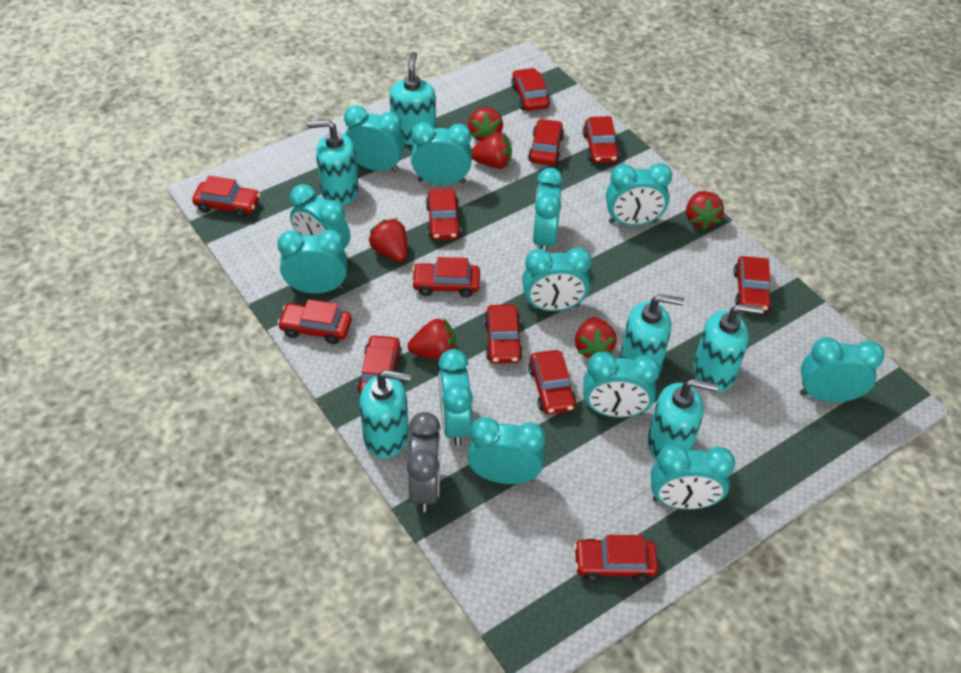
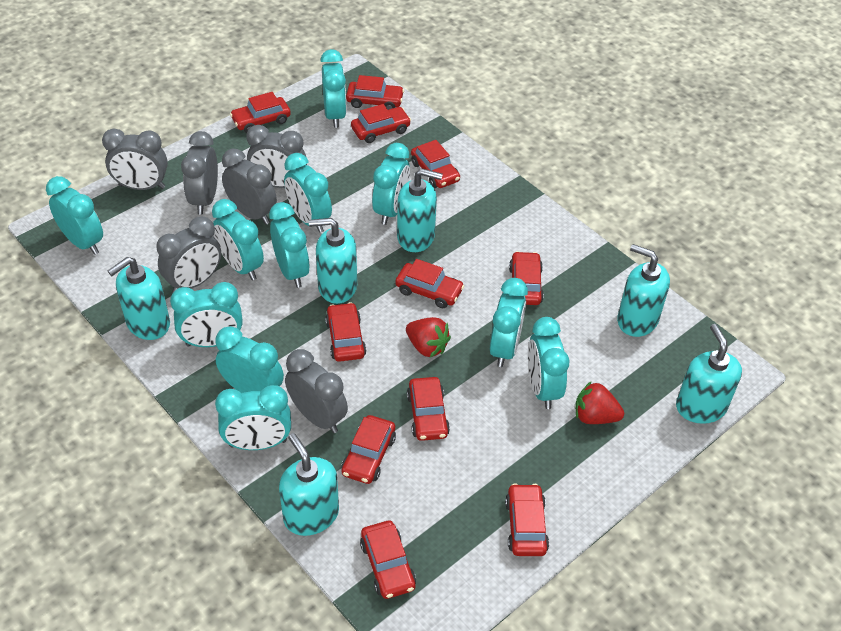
grey clock: [407,412,440,512] = 1 -> [102,129,168,190] [156,216,221,293] [181,131,218,215] [222,149,277,224] [246,125,307,188] [285,349,348,433] = 6
red car: [192,176,260,219] [277,299,352,345] [357,334,402,395] [411,257,480,298] [426,189,461,240] [484,305,523,363] [511,68,550,111] [528,119,564,166] [528,350,576,414] [574,535,658,582] [583,116,620,163] [734,256,772,312] = 12 -> [230,92,291,133] [325,302,366,362] [341,415,396,484] [346,75,404,110] [351,104,411,143] [360,521,416,599] [395,259,464,308] [407,377,450,441] [411,140,460,188] [505,483,549,556] [509,251,544,305] = 11
red strawberry: [369,219,407,262] [408,318,456,360] [468,107,503,141] [472,133,512,169] [575,317,617,358] [686,191,724,230] = 6 -> [406,317,451,357] [575,381,624,424] = 2
turquoise clock: [277,230,347,294] [290,184,350,249] [344,105,405,172] [411,122,472,185] [438,349,473,446] [468,417,545,484] [522,247,592,311] [532,168,563,251] [583,352,660,418] [606,163,672,226] [651,444,735,509] [800,337,884,402] = 12 -> [46,176,103,255] [170,282,242,347] [212,199,264,280] [215,326,284,393] [215,385,291,450] [269,202,310,288] [284,153,332,233] [320,49,346,128] [372,143,410,225] [490,278,528,367] [528,317,570,409] = 11

